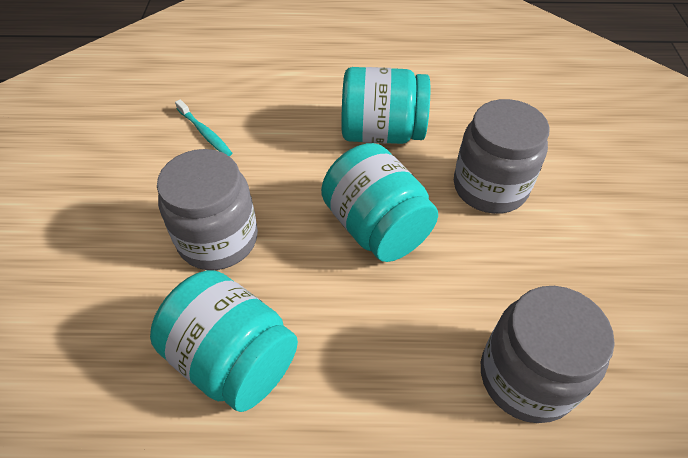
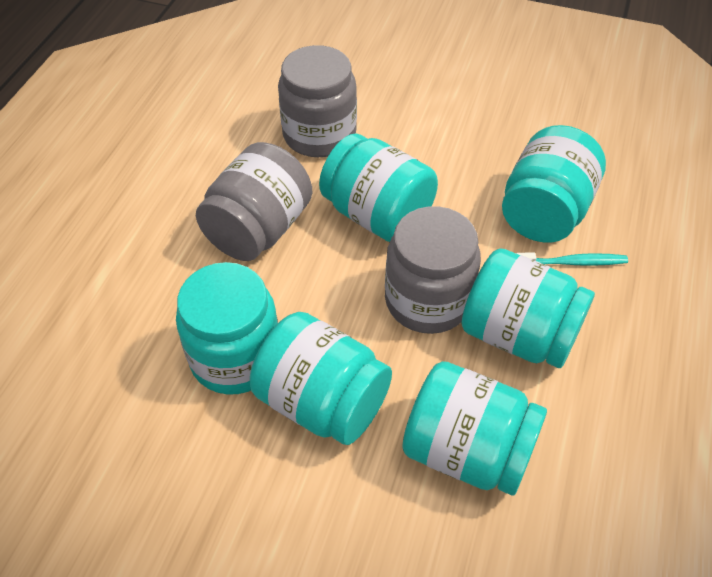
turquoise jar: [150,270,298,412] [321,143,438,262] [341,67,430,144] = 3 -> [176,262,278,395] [250,312,392,445] [319,134,438,242] [402,361,547,495] [462,248,595,368] [502,125,606,242] = 6

